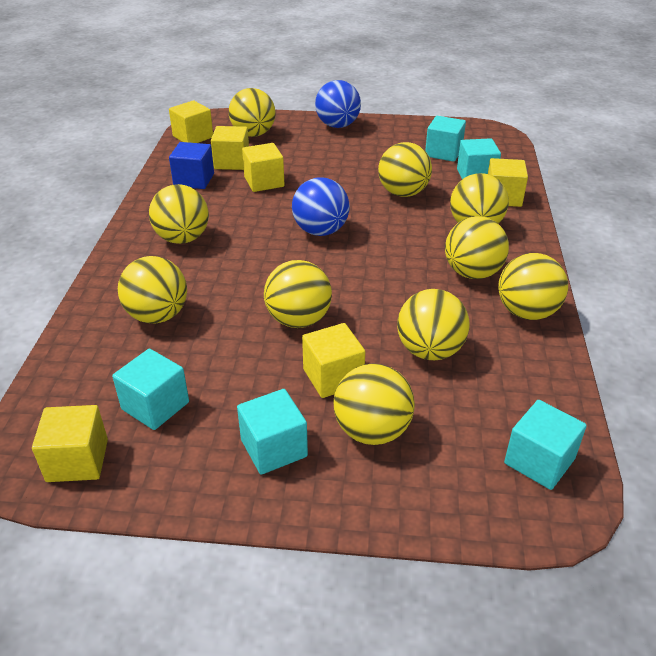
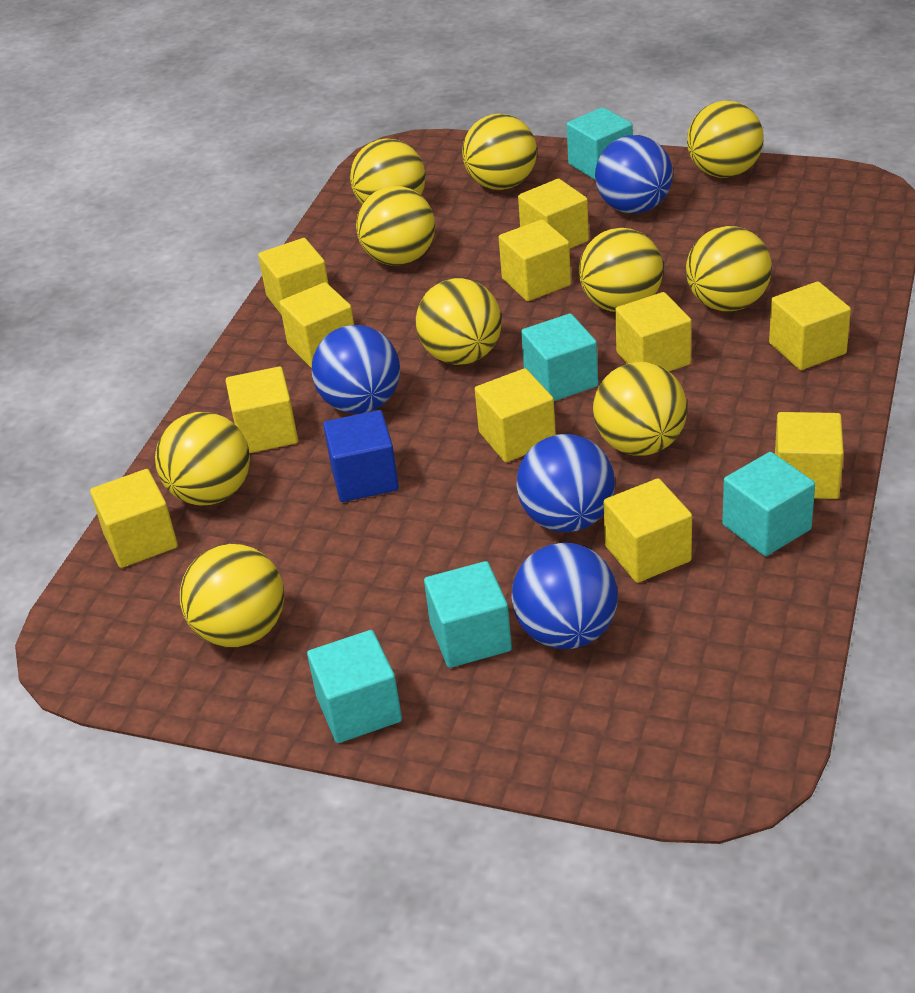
blue ball: [292,177,350,236] [315,80,361,128] = 2 -> [312,325,400,414] [511,543,618,649] [516,434,615,532] [595,135,673,214] = 4
yellow cube: [32,405,108,482] [169,100,213,143] [211,126,249,170] [242,143,285,192] [302,323,365,398] [488,158,528,207] = 6 -> [90,469,178,568] [226,366,298,453] [258,238,329,315] [279,282,354,368] [475,368,556,462] [499,219,571,301] [518,179,589,249] [604,478,692,583] [615,292,691,371] [769,281,851,370] [775,412,844,499] = 11

